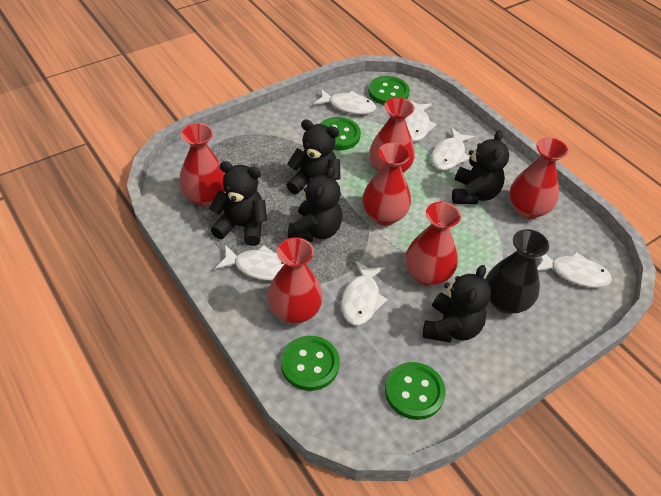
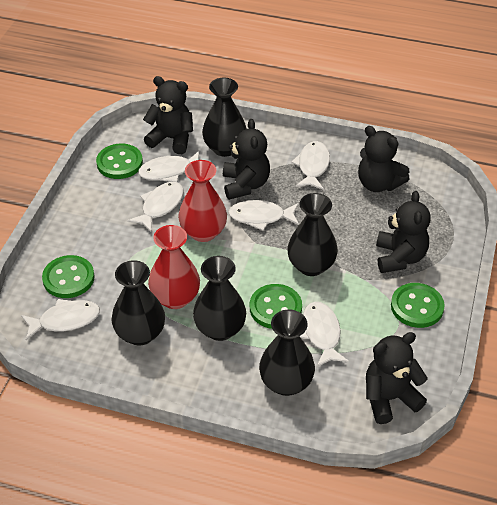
black vase: [486,229,549,314] = 1 -> [112,260,165,346] [193,256,246,341] [202,78,247,157] [259,310,315,396] [287,193,338,276] = 5
red vase: [179,123,225,207] [267,237,323,324] [362,143,411,226] [369,97,415,173] [405,202,461,286] [509,138,568,219] = 6 -> [148,225,200,309] [178,160,227,242] = 2

